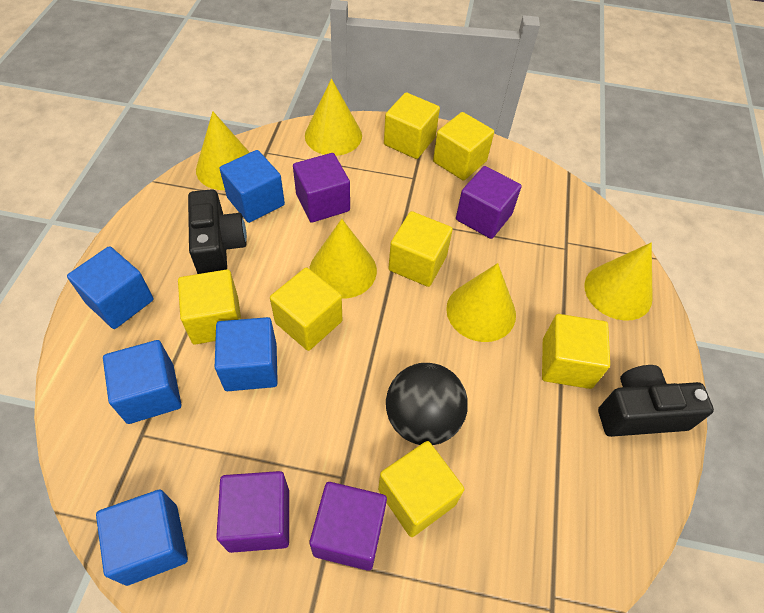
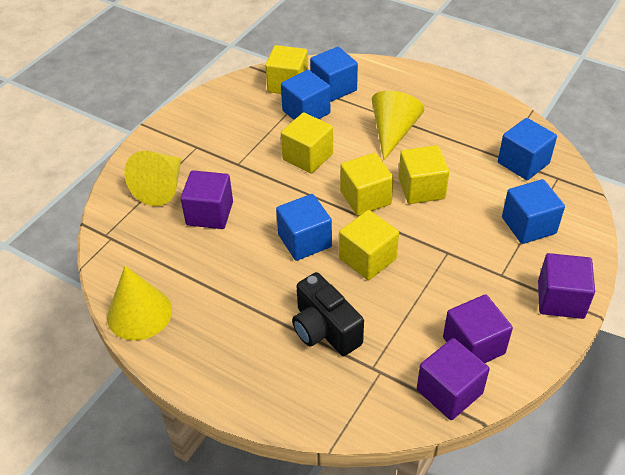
black ball: [386,363,468,445] = 1 -> none = 0
black camera: [188,189,247,274] [598,365,714,437] = 2 -> [292,272,364,356] = 1
yellow cone: [196,111,250,190] [305,79,362,156] [309,219,377,299] [446,263,516,342] [584,243,653,321] = 5 -> [107,266,172,340] [124,151,181,206] [372,91,424,160] = 3
yellow cube: [178,269,241,345] [270,267,342,351] [378,441,464,537] [384,92,440,159] [388,211,453,287] [433,112,494,181] [542,314,610,389] = 7 -> [265,45,308,94] [281,113,333,173] [339,210,399,280] [340,153,394,216] [398,145,449,204] = 5

